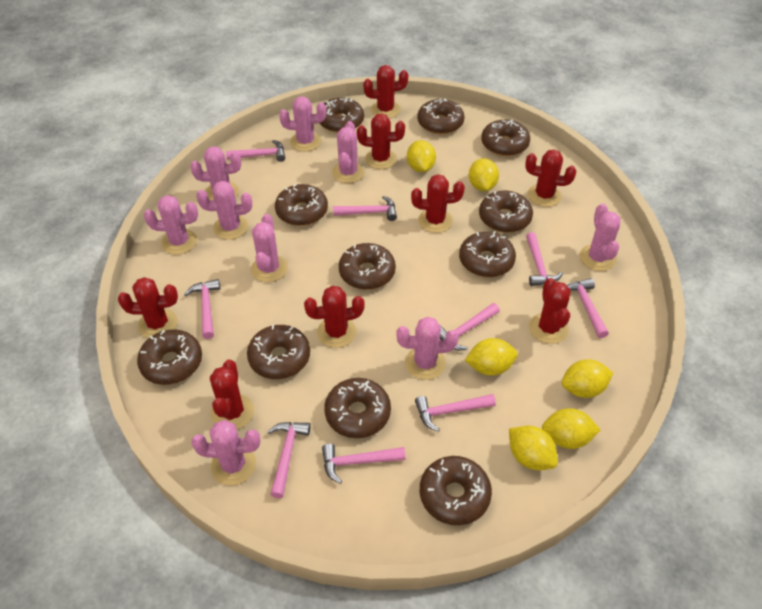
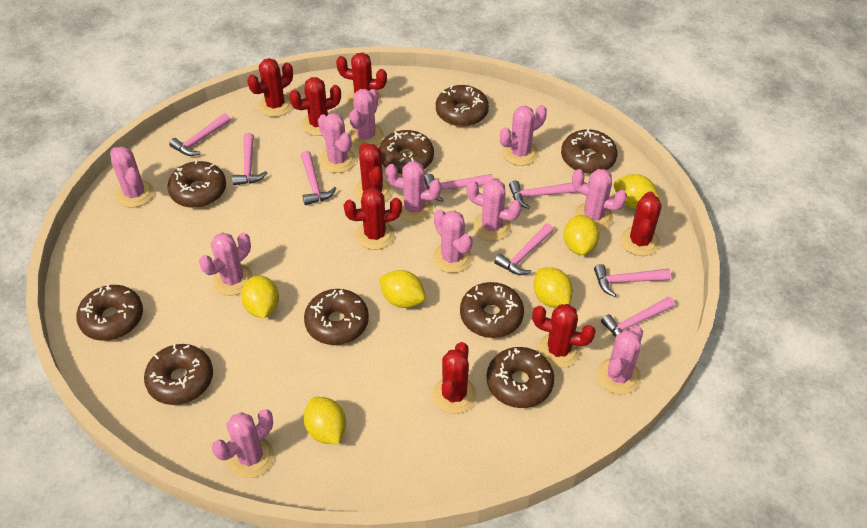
brown donut: [137,329,202,385] [247,325,310,379] [275,184,328,226] [320,98,364,133] [324,378,391,438] [339,243,396,290] [417,98,465,134] [420,456,492,525] [459,231,516,277] [479,191,533,233] [481,119,530,156] = 11 -> [76,285,143,341] [144,344,213,405] [167,160,226,208] [304,289,369,345] [379,130,434,174] [436,85,489,127] [460,282,524,338] [487,347,554,408] [561,129,618,174] = 9
pink cactus: [144,195,198,255] [190,146,241,200] [191,420,260,486] [196,181,252,240] [251,214,288,282] [279,96,326,152] [332,121,365,183] [396,317,459,380] [579,204,621,271] = 9 -> [110,147,154,208] [199,232,253,295] [212,409,274,478] [318,113,356,173] [349,89,384,147] [386,161,441,222] [432,209,473,273] [466,179,522,241] [500,105,547,166] [572,169,627,230] [597,326,643,395] = 11
pink hammer: [184,279,220,339] [226,140,285,162] [268,422,310,498] [322,444,406,484] [333,196,397,221] [415,394,496,432] [440,303,500,350] [526,232,563,286] [567,278,609,338] = 9 -> [169,113,231,156] [232,133,267,185] [301,151,337,205] [425,174,493,202] [494,223,554,275] [509,180,577,209] [594,264,671,297] [601,296,675,337] = 8

